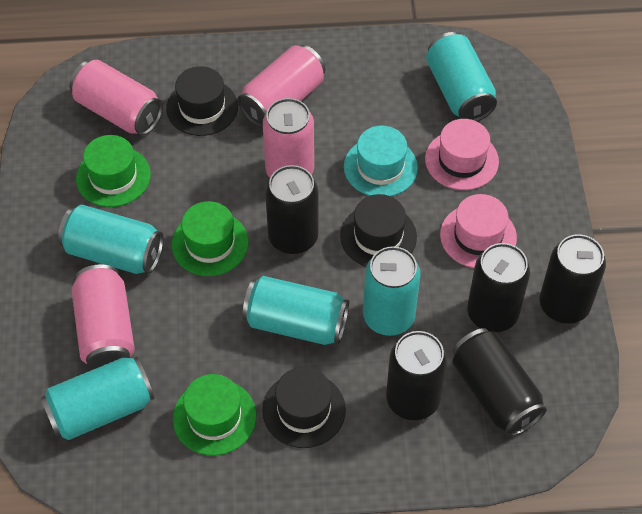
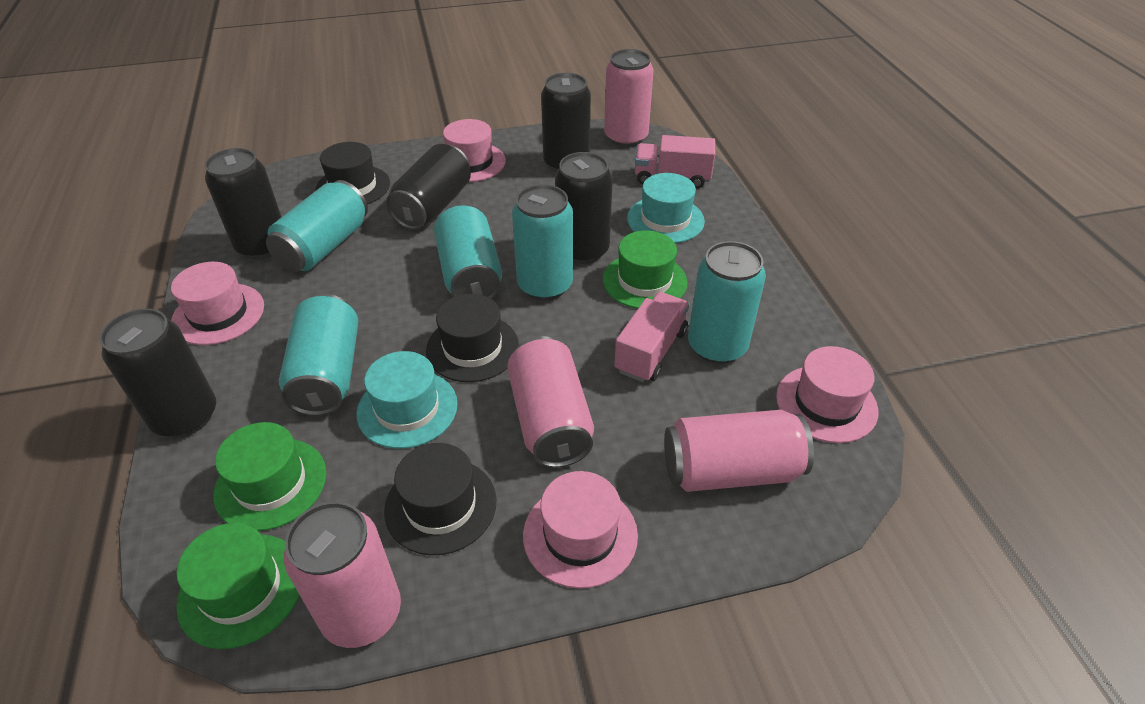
pink hat: [425,119,499,190] [440,194,517,268] = 2 -> [171,262,264,345] [443,119,506,182] [523,471,638,589] [776,346,878,443] = 4
pink truck: none = 0 -> [614,292,689,382] [635,135,715,188] = 2
turquoise hat: [344,125,418,196] = 1 -> [357,351,458,449] [627,173,705,243] = 2

